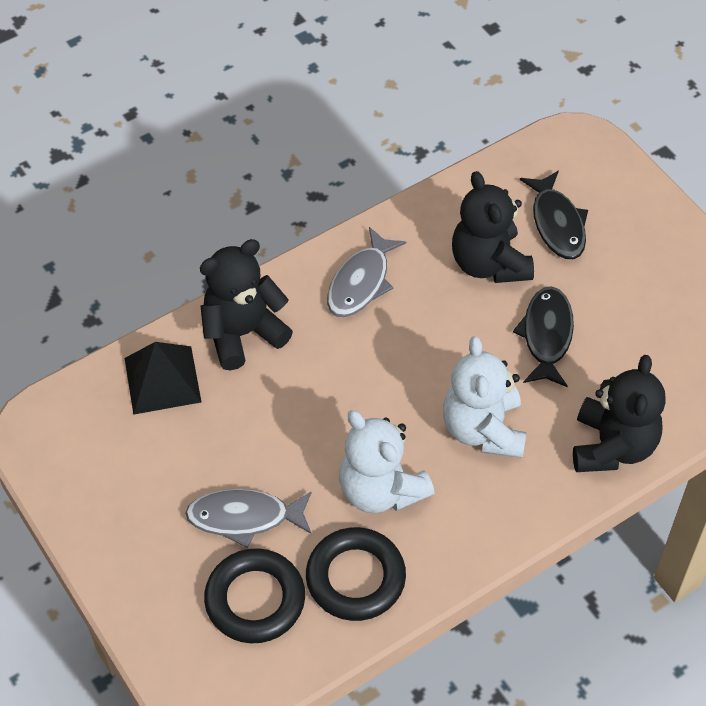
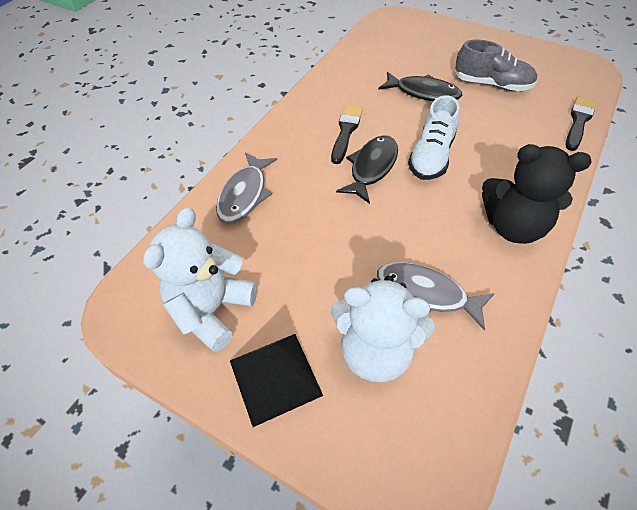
black brush: none = 0 -> [331,105,363,164] [566,96,596,151] = 2
black ring: [204,548,305,643] [306,527,406,621] = 2 -> none = 0
black teddy bear: [200,239,293,371] [452,171,534,283] [573,355,666,472] = 3 -> [482,144,592,244] = 1
grey shoe: none = 0 -> [455,40,537,91] = 1
white shoe: none = 0 -> [408,95,460,180] = 1

